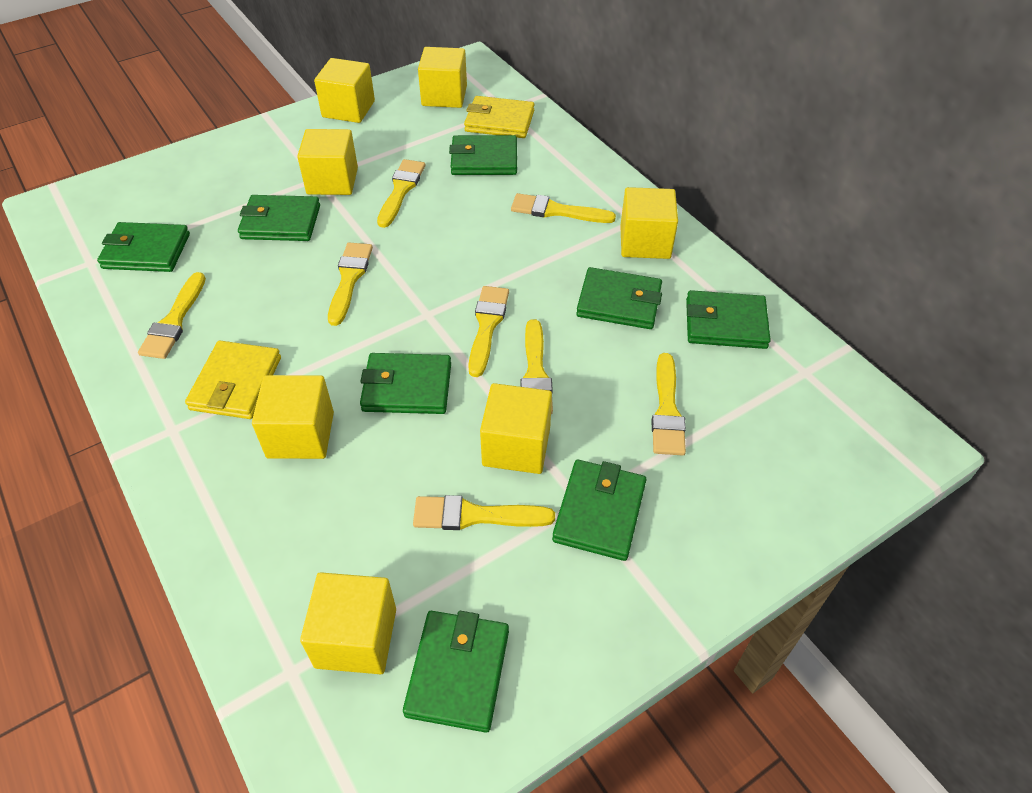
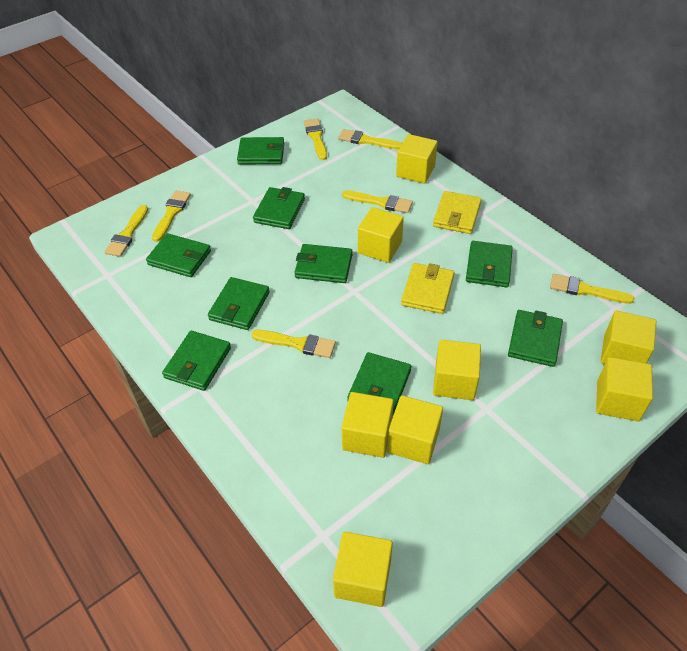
green wallet: [97,222,190,272] [238,195,320,241] [360,353,451,414] [403,611,509,733] [449,135,517,175] [552,460,647,561] [576,267,662,329] [686,290,771,349] = 8 -> [146,233,211,277] [162,331,231,391] [208,277,270,330] [237,137,284,165] [253,187,305,229] [294,244,353,283] [347,352,411,415] [466,241,513,287] [508,310,563,367] = 9
yellow brush: [138,272,206,359] [328,243,373,326] [377,159,425,228] [413,495,555,530] [468,286,509,377] [511,193,616,223] [520,319,553,414] [652,353,686,455] = 8 -> [104,205,148,257] [152,191,191,242] [251,330,336,358] [304,118,327,160] [338,129,402,149] [342,191,413,213] [550,274,635,304] = 7
yellow cube: [252,375,334,459] [297,129,358,195] [300,572,396,674] [314,58,375,123] [418,47,467,108] [480,383,552,474] [620,187,678,259] = 7 -> [333,532,393,607] [341,392,394,458] [358,207,404,263] [387,395,443,464] [396,134,438,184] [433,340,481,400] [596,357,653,421] [601,310,656,365] = 8

